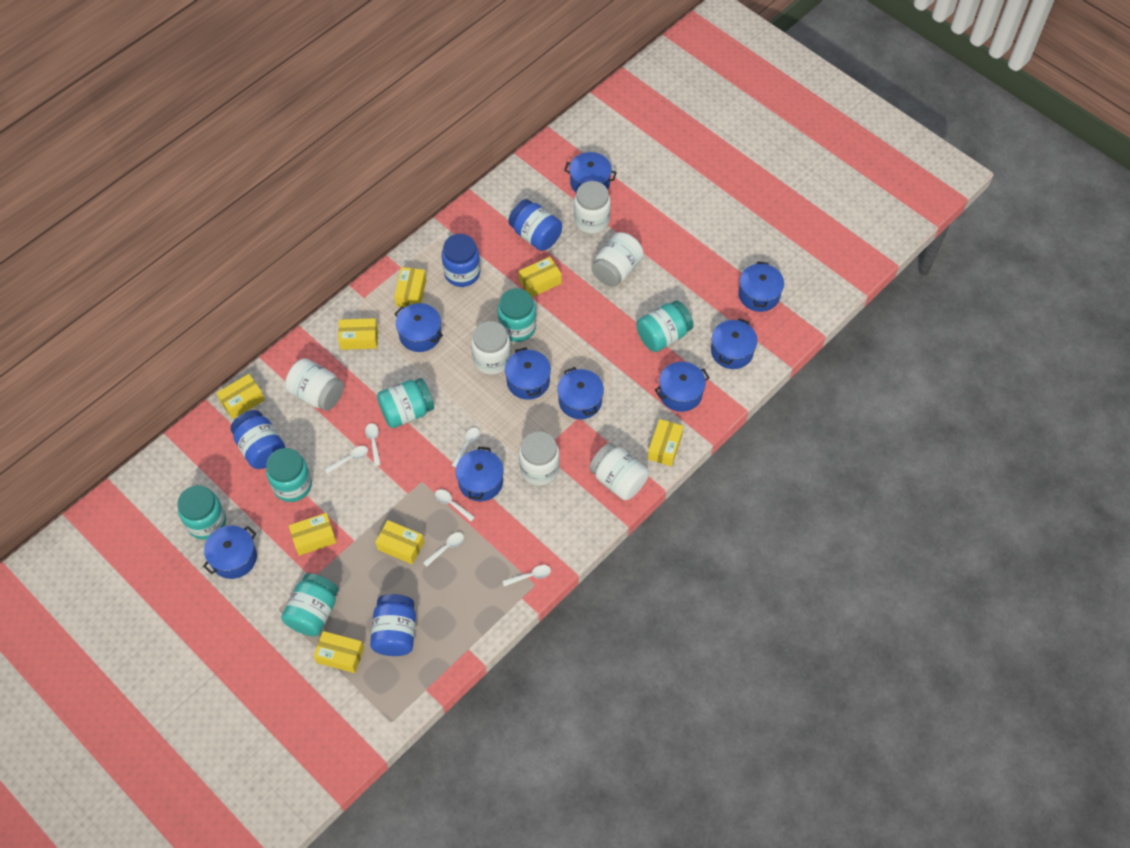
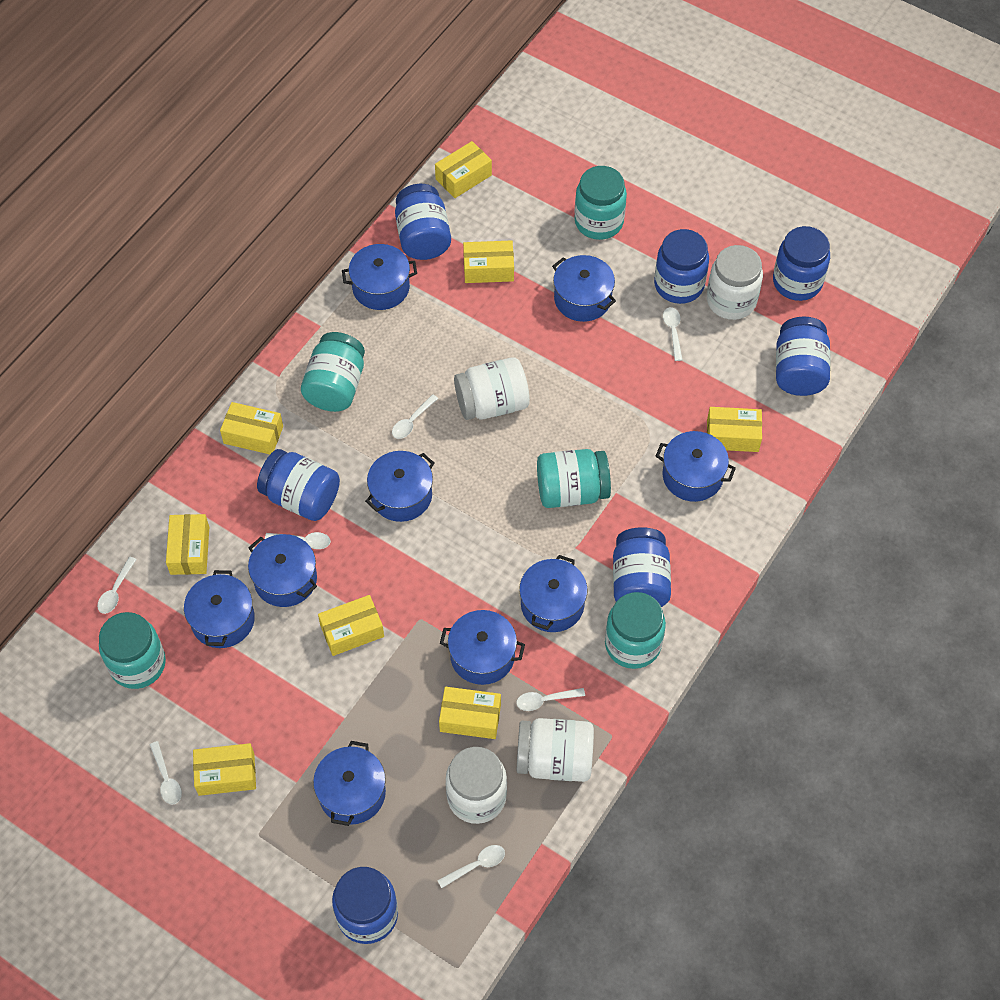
blue jar: [231,410,285,469] [370,594,416,656] [442,234,480,287] [508,199,562,251] = 4 -> [257,449,340,521] [332,867,398,944] [395,184,451,260] [613,527,671,607] [654,229,709,304] [773,226,830,301] [776,316,830,396] = 7
turquoise jar: [177,485,226,540] [266,448,312,502] [281,573,338,636] [377,378,434,428] [498,289,536,342] [636,300,693,352] = 6 -> [99,612,166,689] [301,332,365,412] [537,449,611,508] [574,166,627,240] [605,592,666,669] = 5
white jar: [285,358,344,411] [471,321,511,375] [519,431,560,485] [574,181,611,234] [589,443,649,500] [591,232,644,287] = 6 -> [446,747,507,824] [454,357,530,420] [517,718,594,782] [707,245,763,320] = 4
white spoon: [325,446,368,474] [365,423,381,466] [423,532,464,567] [435,489,475,521] [452,427,479,467] [503,565,551,586] = 6 -> [97,557,137,614] [150,741,182,805] [265,532,331,549] [392,394,438,439] [437,845,505,888] [516,688,585,711] [663,307,683,361] = 7

